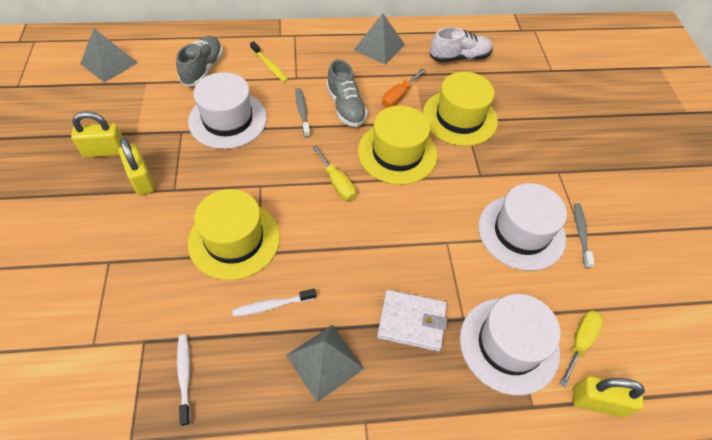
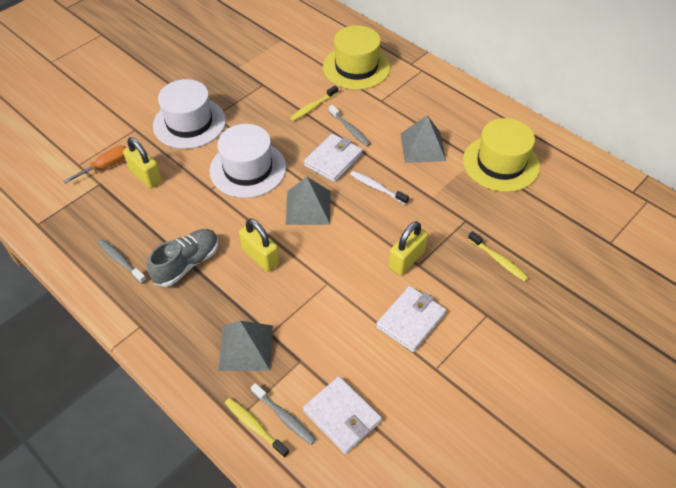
grey shoe: [176,36,223,87] [326,59,368,127] = 2 -> [147,229,219,287] = 1
grey toothbrush: [296,88,310,138] [574,203,595,269] = 2 -> [98,239,147,284] [251,383,316,445] [329,105,371,146] = 3
white hat: [188,72,267,149] [460,294,561,395] [478,183,567,271] = 3 -> [153,79,226,149] [210,124,286,198] = 2
white shoe: [430,27,493,62] = 1 -> none = 0
white toothbrush: [177,334,191,426] [232,289,316,317] = 2 -> [350,171,409,205] = 1
white wallet: [377,290,447,351] = 1 -> [303,376,382,454] [304,133,363,182] [376,286,446,352] = 3
yellow hat: [188,189,280,280] [358,105,437,185] [423,72,498,146] = 3 -> [323,25,390,90] [463,118,540,192] = 2
yellow screwdriver: [312,145,356,201] [560,310,604,388] = 2 -> none = 0
yellow toothbrush: [250,41,288,82] = 1 -> [225,398,289,458] [290,86,338,121] [468,231,528,282] = 3

